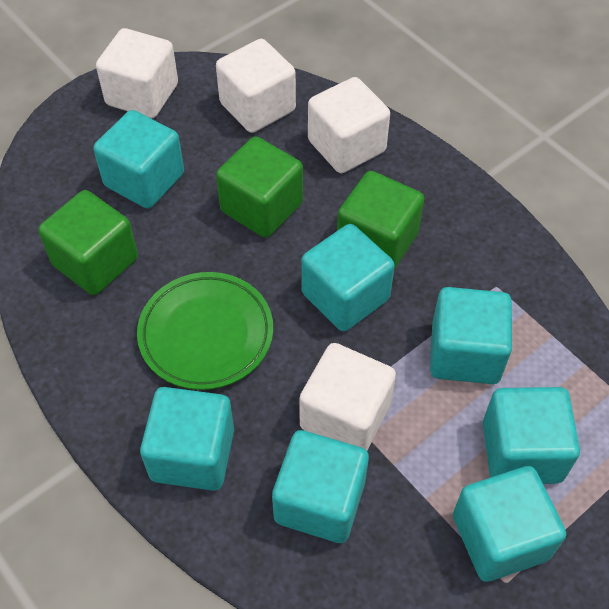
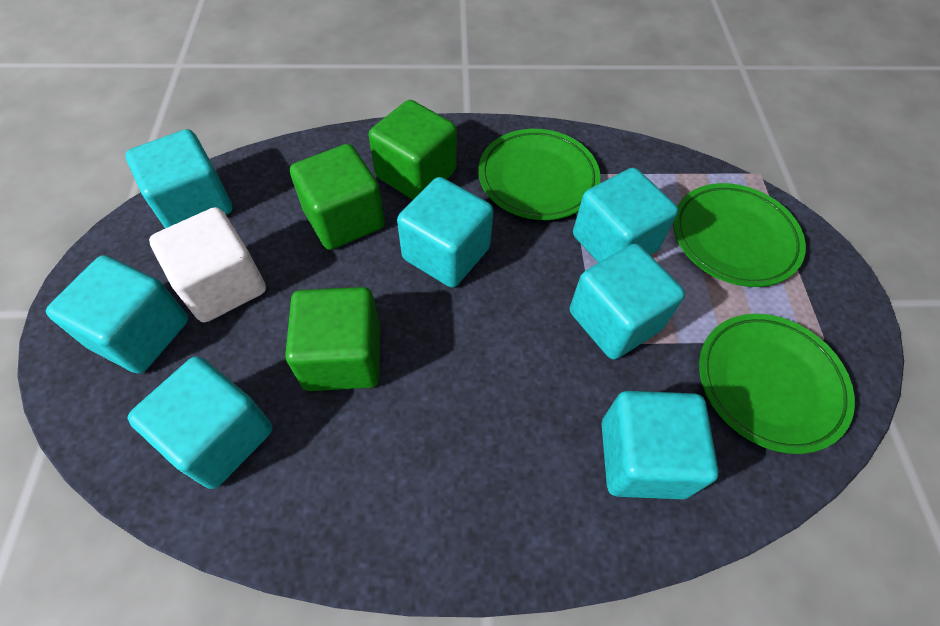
green plate: [137,272,273,390] = 1 -> [478,129,600,220] [673,183,806,287] [699,314,855,454] = 3
white cube: [96,28,178,118] [216,39,296,133] [299,343,396,451] [308,77,390,173] = 4 -> [149,207,266,322] = 1

